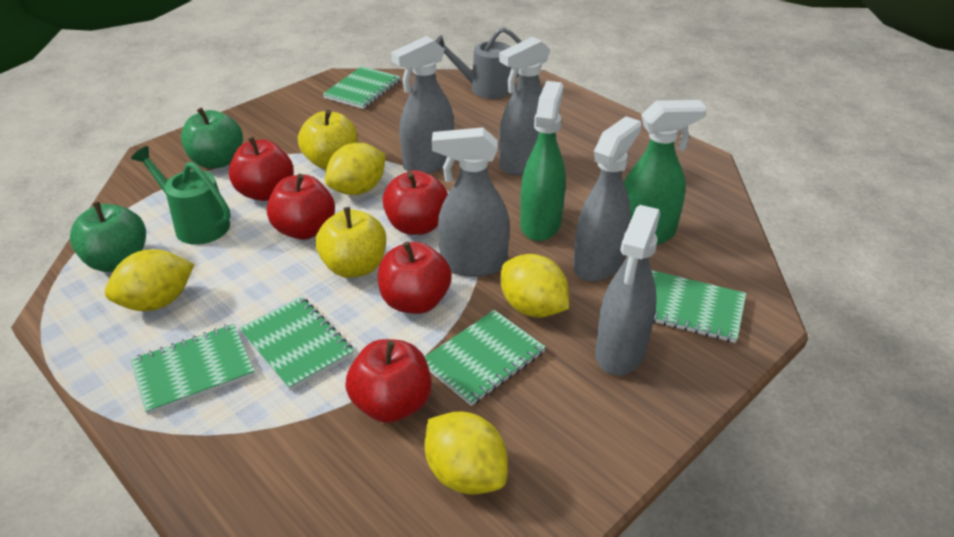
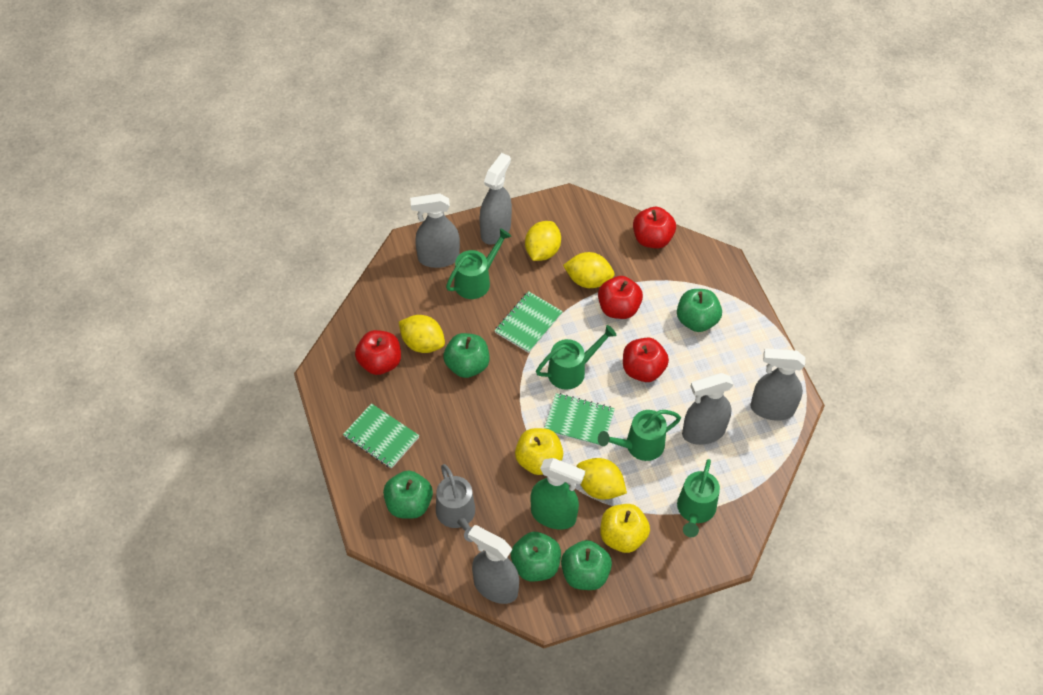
green apple: [70,201,146,272] [181,107,243,168] = 2 -> [383,471,433,519] [443,333,490,378] [511,532,561,581] [561,540,612,590] [677,289,722,332] = 5
green notebook: [131,324,255,415] [239,297,354,391] [323,66,401,109] [425,310,546,406] [652,270,746,343] = 5 -> [343,403,419,469] [494,291,563,353] [544,393,615,447] = 3
green spray bottle: [520,81,566,241] [624,100,707,245] = 2 -> [531,458,585,530] = 1
green watering can: [131,146,231,245] = 1 -> [446,228,511,299] [536,325,617,390] [598,410,681,461] [677,459,720,537] = 4
red apple: [229,137,294,201] [267,174,335,240] [345,339,432,423] [378,242,452,314] [382,170,448,235] = 5 -> [355,330,401,375] [598,276,643,319] [623,337,669,382] [633,207,676,249] = 4

